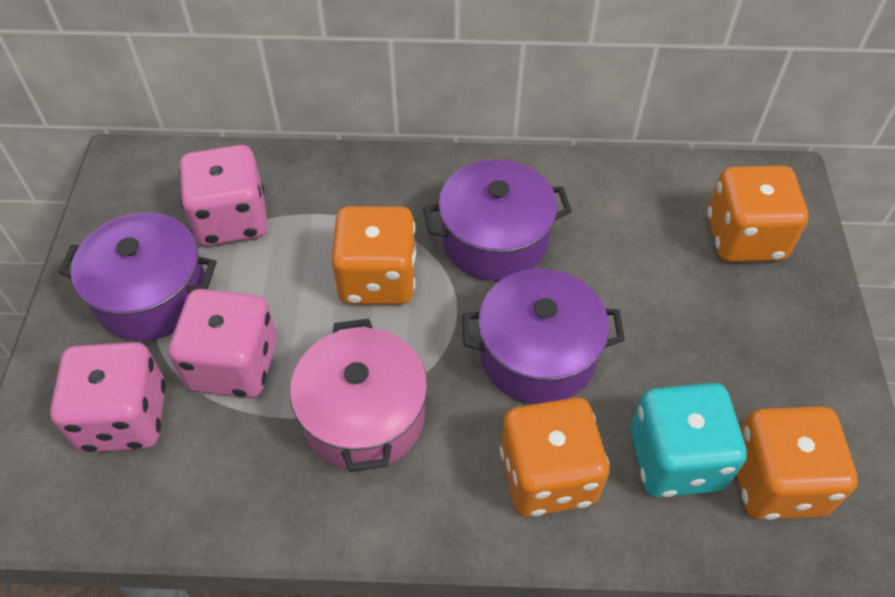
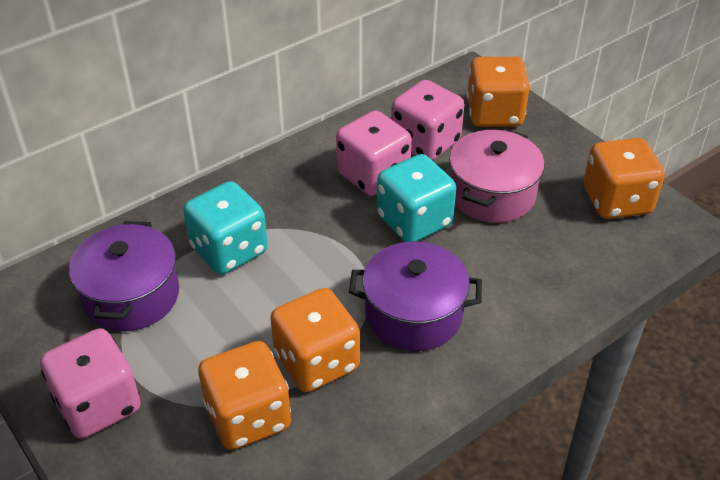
purple pot: [58,212,217,341] [423,159,572,281] [462,269,625,404] = 3 -> [69,221,179,331] [349,242,482,351] = 2
turquoise dice: [630,383,747,497] = 1 -> [183,181,268,275] [377,154,456,242] = 2

